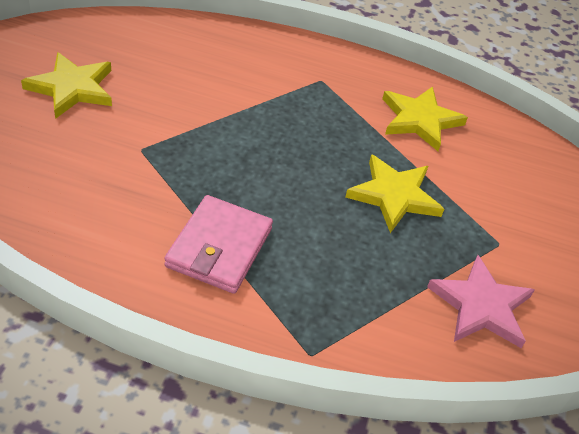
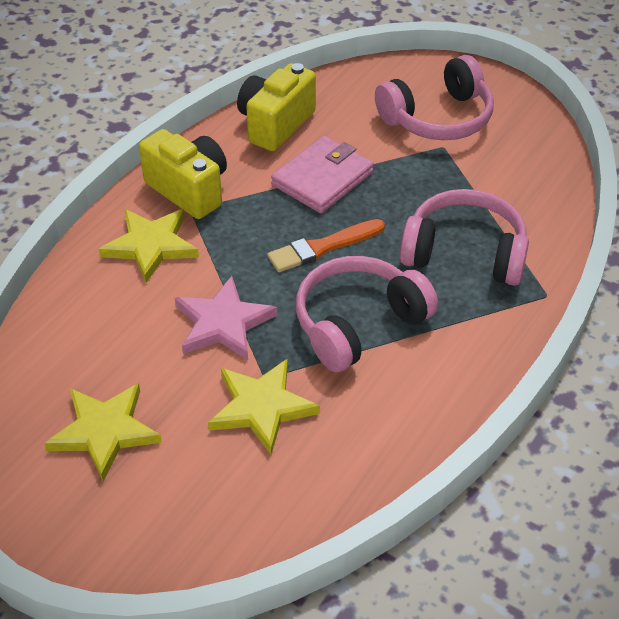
orange brush: none = 0 -> [267,219,385,272] = 1
pink headphones: none = 0 -> [296,256,438,372] [375,55,494,140] [400,189,529,286] = 3
yellow camera: none = 0 -> [139,129,227,219] [237,63,316,151] = 2

